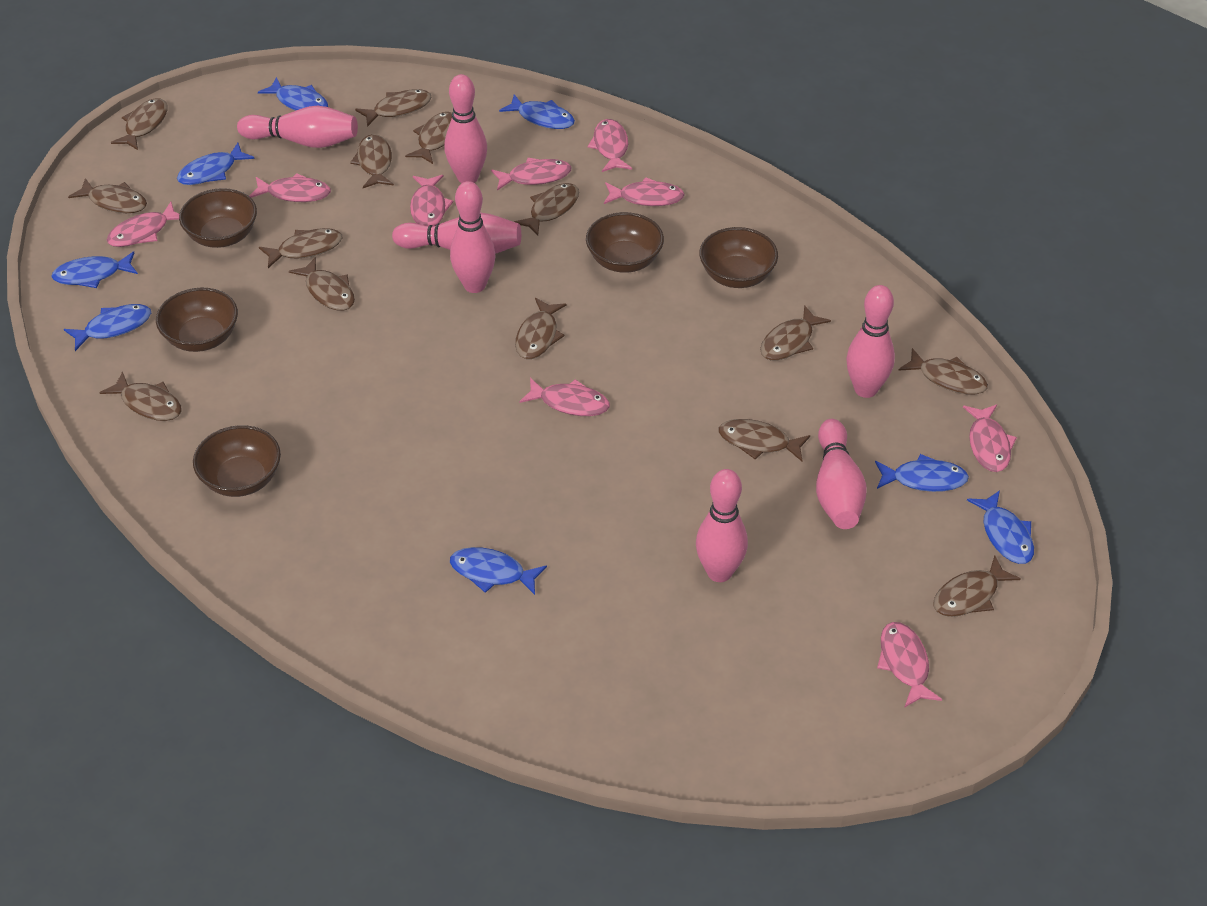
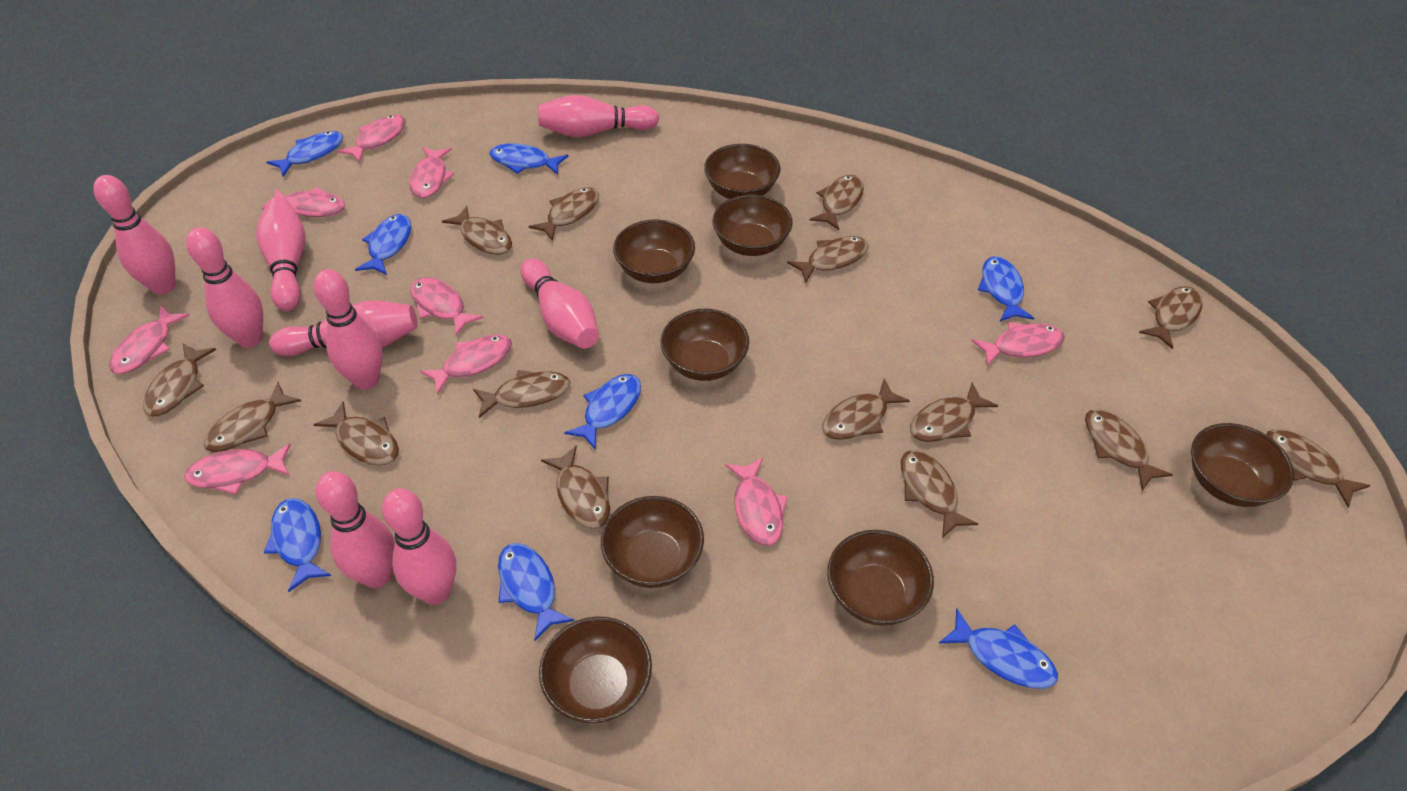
brown bowl: [156,288,238,352] [179,188,257,248] [193,425,281,497] [586,212,664,273] [699,227,778,288] = 5 -> [539,616,652,723] [601,496,704,588] [613,219,695,283] [661,309,749,381] [704,144,780,199] [713,195,793,256] [827,530,934,626] [1191,423,1294,507] = 8
brown fish: [68,178,147,213] [99,372,182,421] [111,98,168,150] [259,228,342,268] [289,257,355,311] [350,134,394,188] [355,89,431,127] [405,112,452,164] [514,183,579,236] [515,298,566,359] [718,419,810,461] [760,305,831,361] [898,348,988,394] [934,555,1021,617] = 14 -> [143,344,216,417] [204,382,301,452] [313,402,399,465] [442,206,512,255] [473,370,570,418] [529,187,599,241] [541,445,610,529] [787,236,869,283] [809,175,864,230] [822,379,910,440] [901,450,978,538] [910,383,998,442] [1085,409,1173,490] [1139,286,1203,349] [1266,429,1371,508] = 15
pink bowling pin: [237,106,358,148] [392,213,521,254] [444,74,487,183] [450,181,496,293] [696,469,748,582] [816,419,867,529] [846,285,895,398] = 7 -> [93,175,176,295] [186,227,263,348] [256,198,305,311] [269,300,418,356] [314,269,383,390] [316,471,395,588] [382,488,456,605] [521,259,599,349] [538,95,659,137] = 9

